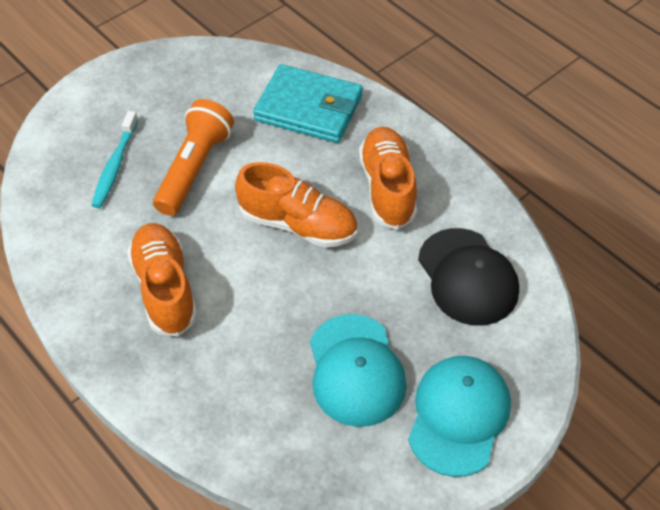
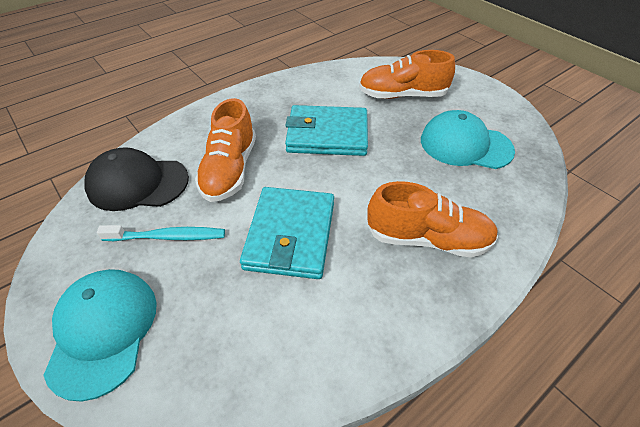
orange flashlight: [153,99,234,216] = 1 -> none = 0
turquoise wallet: [253,64,363,143] = 1 -> [240,187,334,279] [285,105,368,156] = 2

